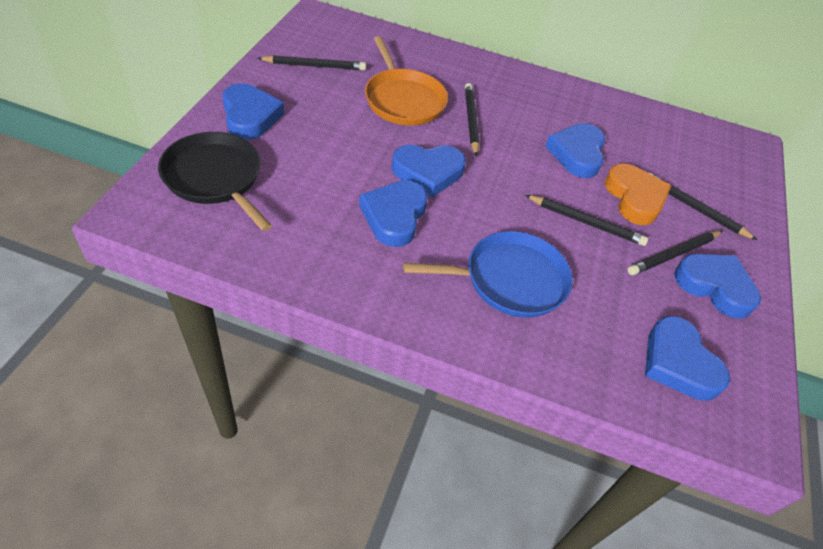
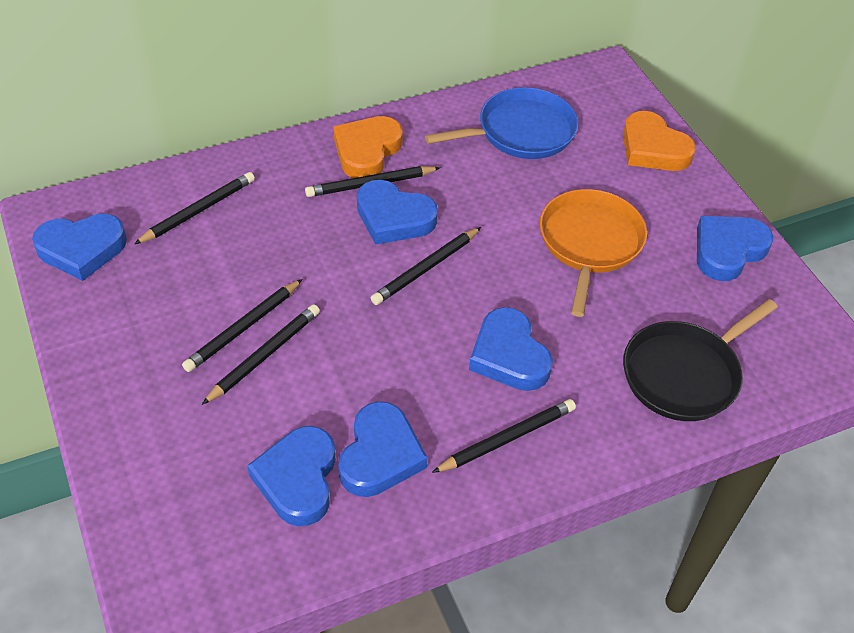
black pencil: [257,55,366,70] [465,83,480,157] [525,195,648,246] [627,231,723,275] [649,173,757,240] = 5 -> [134,172,255,244] [182,279,302,372] [202,304,320,405] [305,166,440,197] [371,227,481,305] [432,399,576,473] = 6
orange heart: [605,164,671,225] = 1 -> [333,116,403,178] [623,111,696,171] = 2

